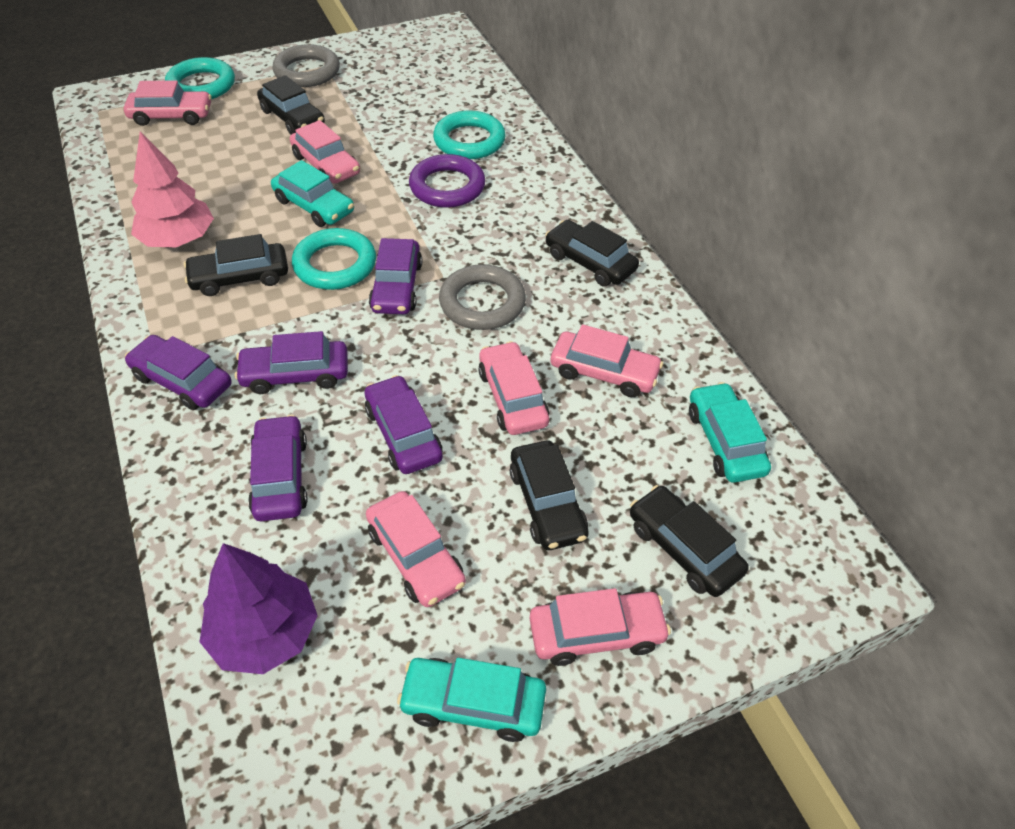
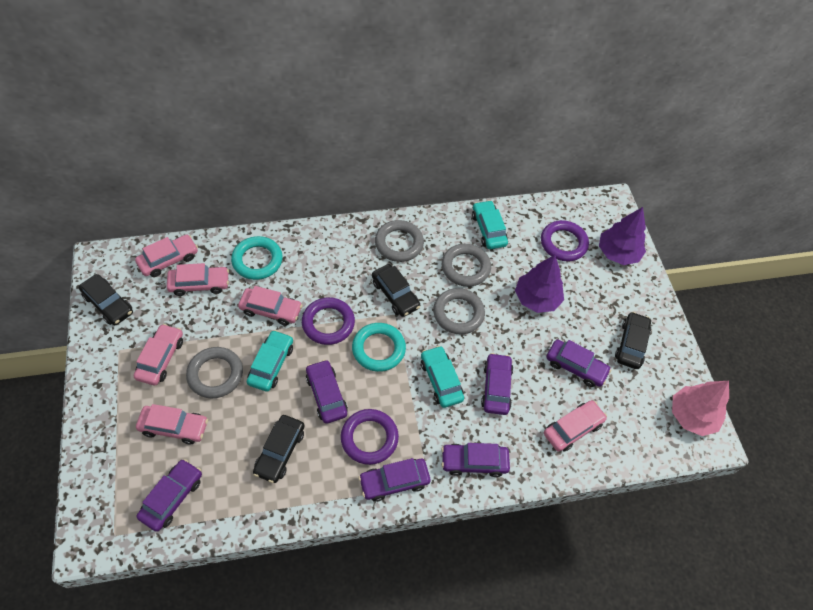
black car: [184,234,288,296] [257,75,325,135] [510,441,589,550] [545,220,639,286] [630,485,749,597] = 5 -> [79,274,133,325] [253,415,304,483] [372,264,420,317] [615,312,651,369] = 4
grey ring: [272,44,340,87] [439,264,526,330] = 2 -> [186,347,243,398] [375,220,424,262] [433,288,485,334] [442,244,491,287] = 4
purple car: [125,335,232,410] [235,331,348,394] [248,415,308,521] [364,375,443,474] [369,238,422,314] = 5 -> [137,459,202,532] [306,360,348,424] [359,458,430,502] [441,443,510,477] [481,353,513,415] [546,340,611,387] = 6
purple ring: [409,154,485,208] = 1 -> [302,297,355,345] [341,409,399,465] [541,220,589,261] = 3
purple tree: [199,543,318,674] = 1 -> [515,255,564,313] [599,207,646,265] = 2
turquoise ring: [165,57,235,99] [292,228,376,290] [433,110,506,159] = 3 -> [231,236,283,280] [352,323,406,372] = 2

